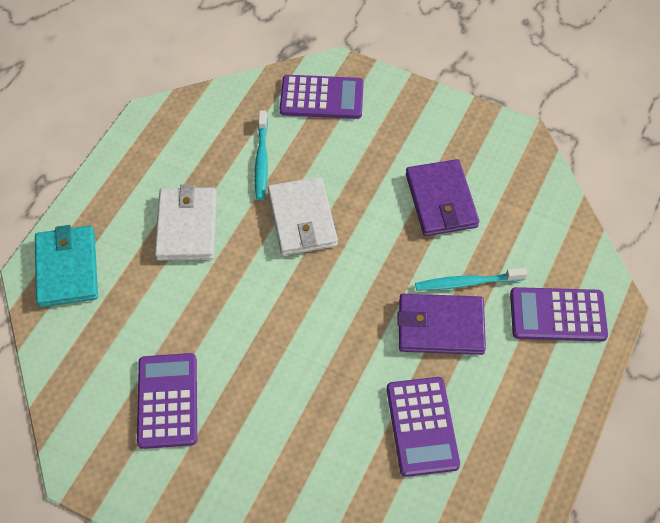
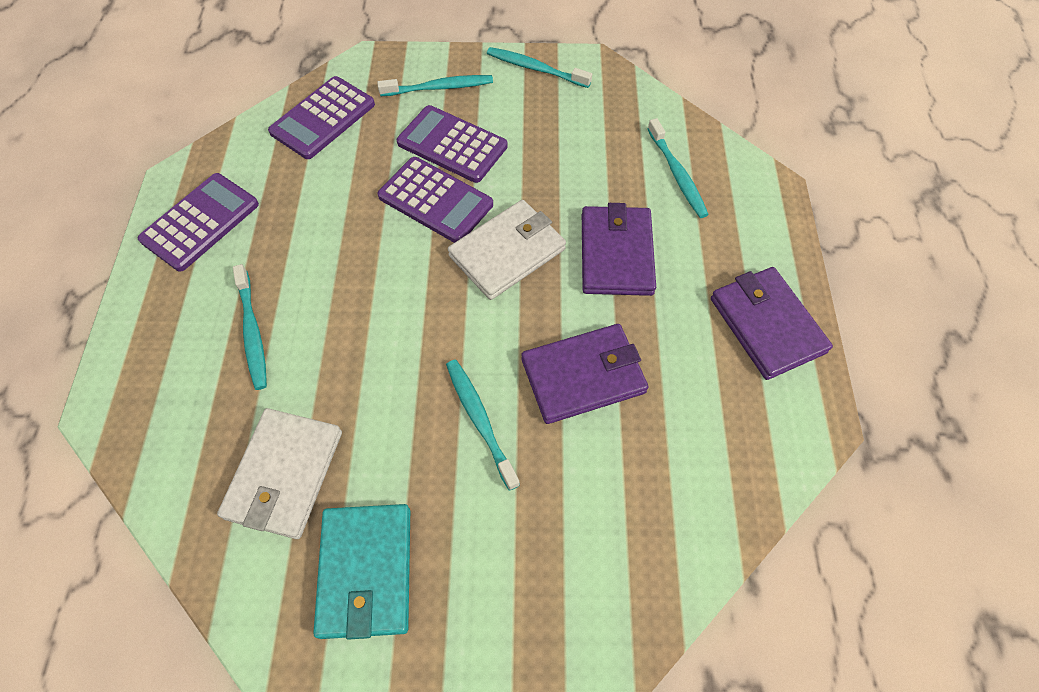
purple wallet: [398,294,486,355] [406,159,479,236] = 2 -> [521,324,648,424] [582,203,656,296] [711,267,833,380] = 3
turquoise toothbrush: [255,110,268,200] [415,267,527,291] = 2 -> [233,264,267,390] [377,75,493,96] [446,359,520,491] [487,47,592,88] [648,118,709,218] = 5

